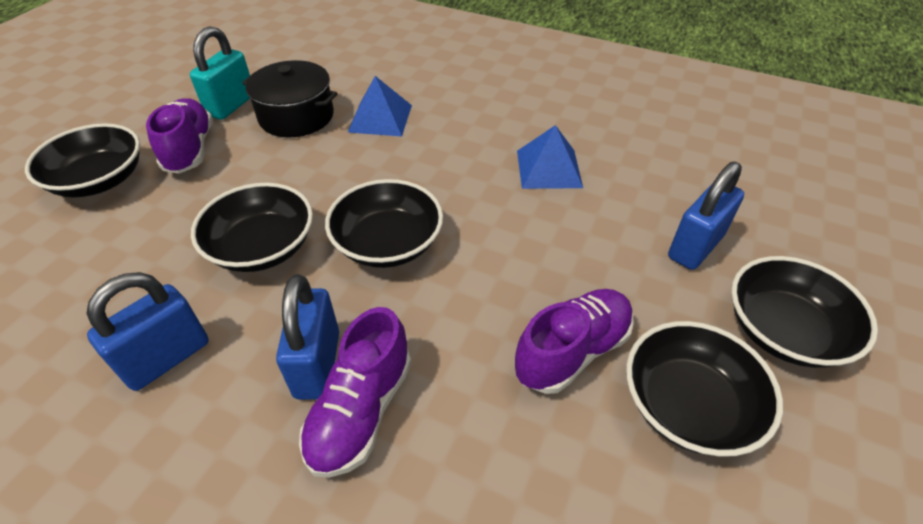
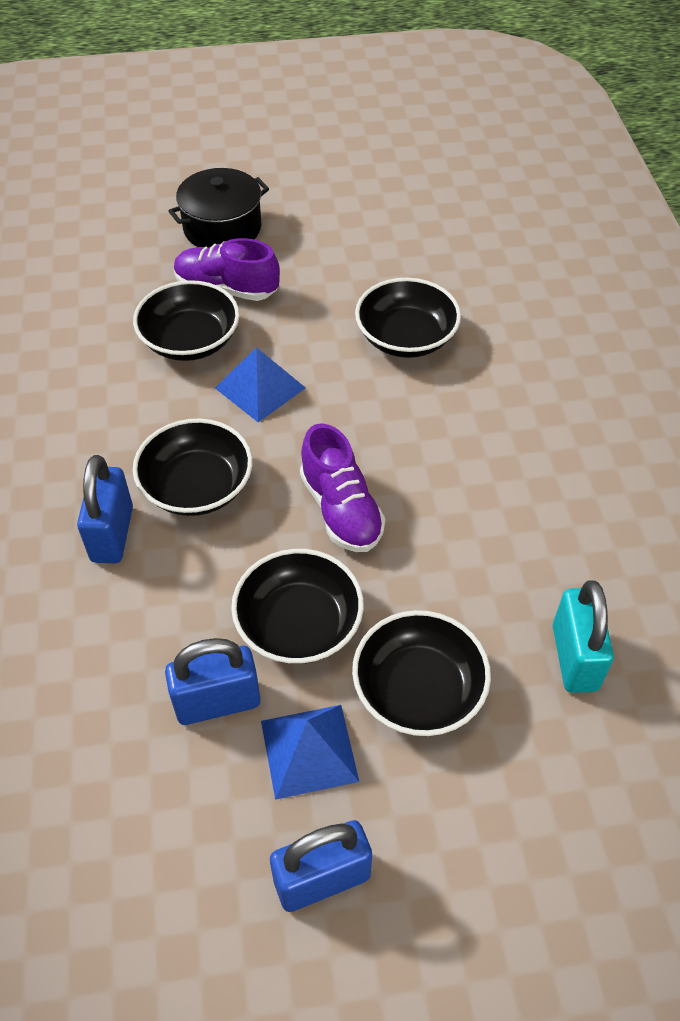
purple shoe: [146,98,213,173] [299,307,411,478] [514,289,634,394] = 3 -> [174,238,280,301] [300,423,386,552] = 2

